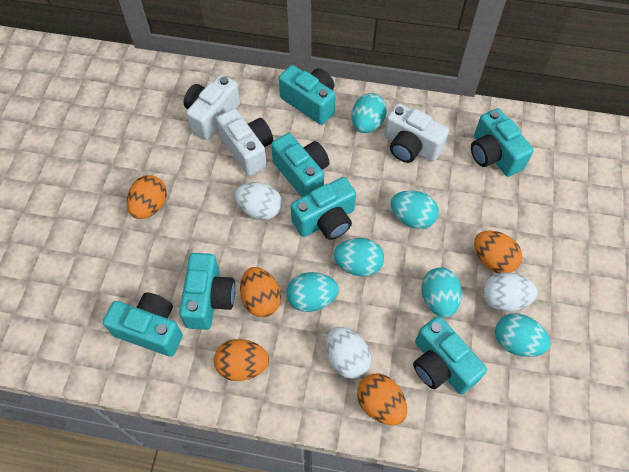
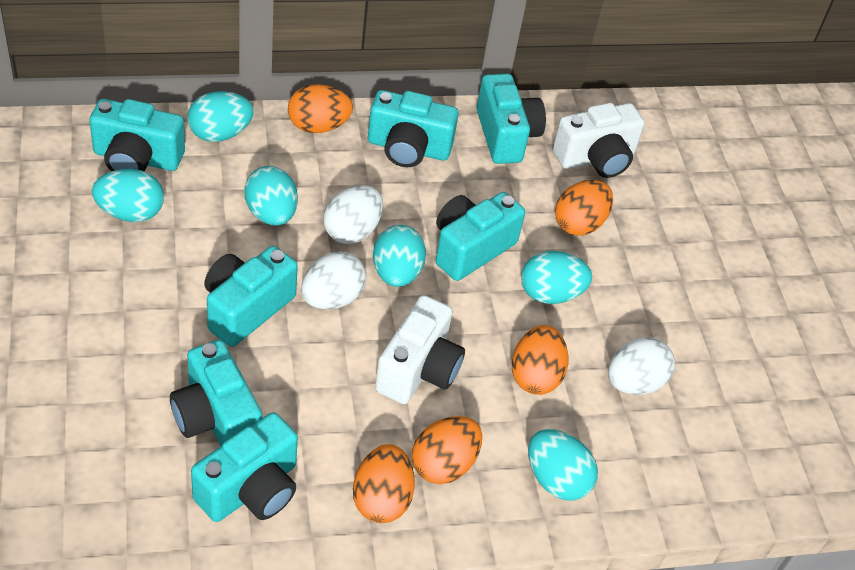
white camera: [184,75,240,140] [216,108,273,176] [384,103,449,163] = 3 -> [375,295,465,404] [553,103,645,178] = 2

